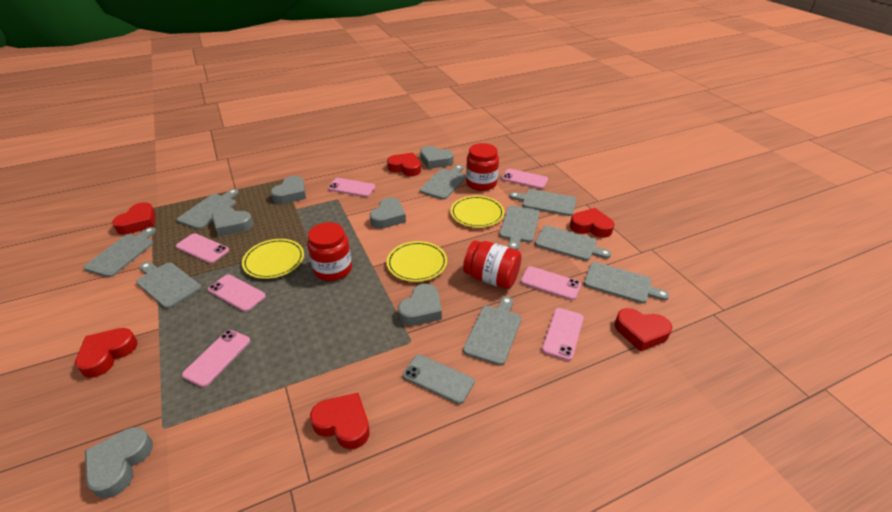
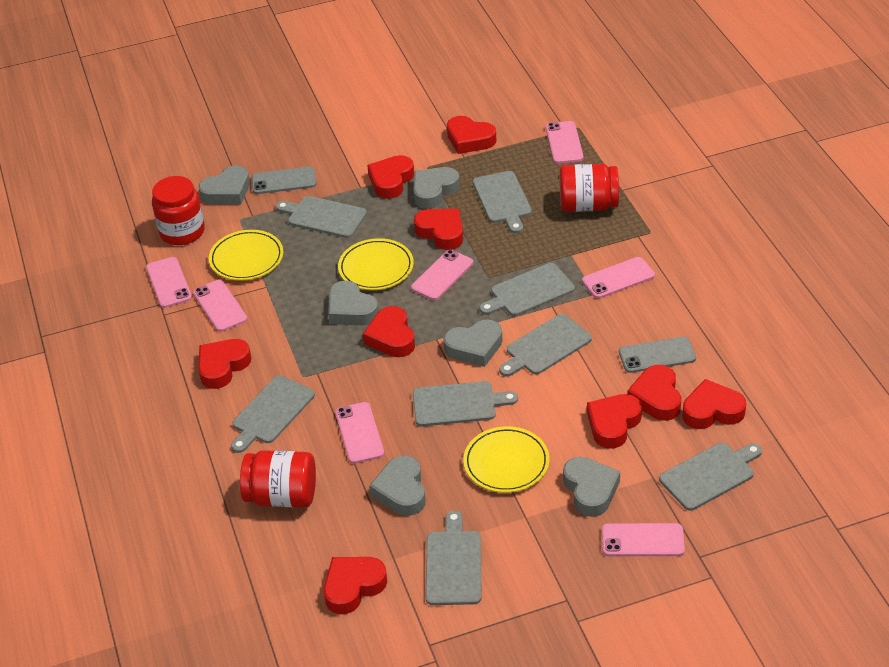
grey cutting board: [83,227,156,277] [136,262,201,309] [177,189,239,229] [420,165,466,200] [463,296,521,365] [499,206,540,250] [510,189,577,216] [535,226,611,261] [584,262,669,303] = 9 -> [231,375,315,453] [276,196,367,238] [413,381,518,427] [425,511,482,605] [473,171,532,233] [479,263,575,316] [499,314,592,377] [659,443,762,511] = 8
grey phone: [403,355,474,404] = 1 -> [252,166,316,194] [619,337,696,373] = 2
red heart: [75,328,138,378] [112,202,156,235] [310,393,370,449] [387,153,421,176] [570,208,614,238] [615,308,673,351] = 6 -> [198,339,251,389] [324,557,387,614] [363,306,415,357] [367,155,414,199] [414,209,463,250] [447,116,496,154] [587,394,642,449] [627,365,681,421] [682,379,746,429] = 9

